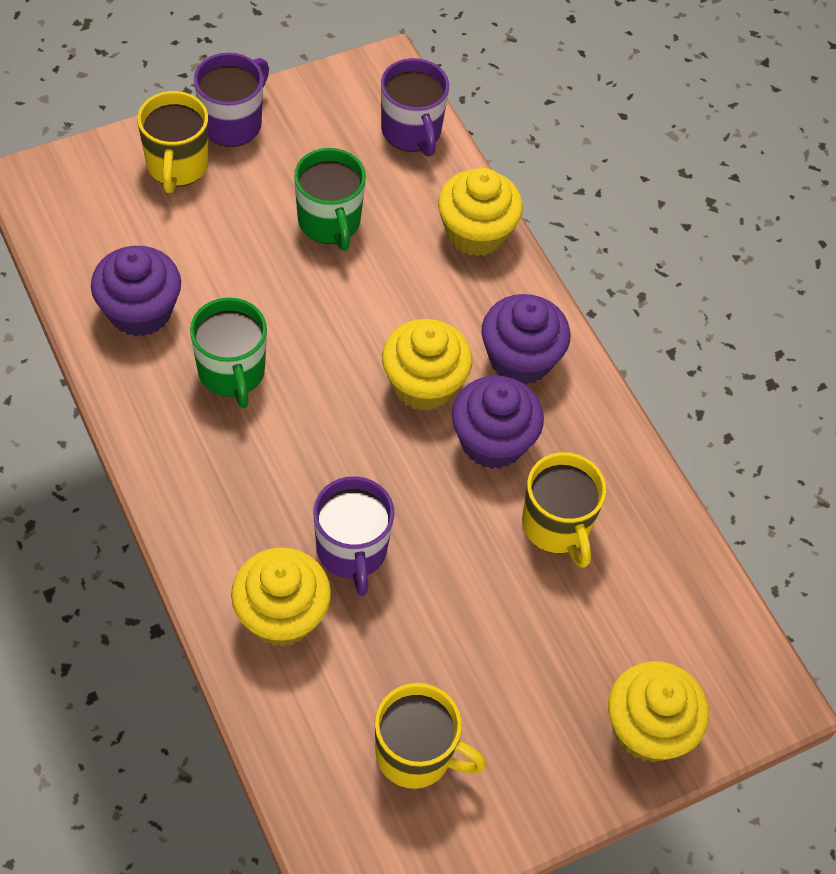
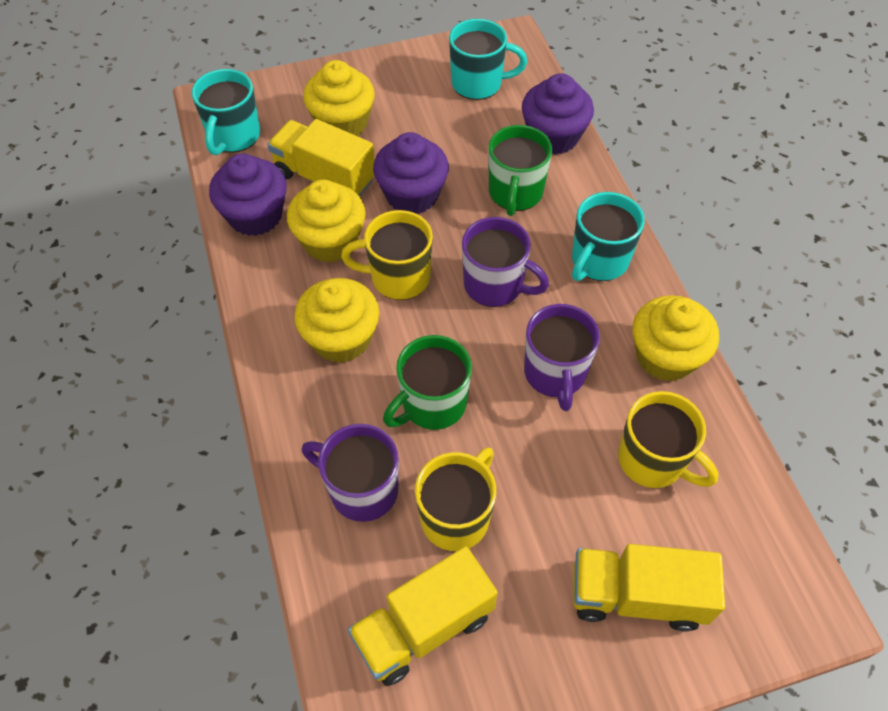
turquoise mug: none = 0 -> [192,69,260,155] [449,19,527,100] [572,192,645,281] = 3
yellow truck: none = 0 -> [267,119,375,197] [348,546,498,686] [573,544,725,632] = 3

